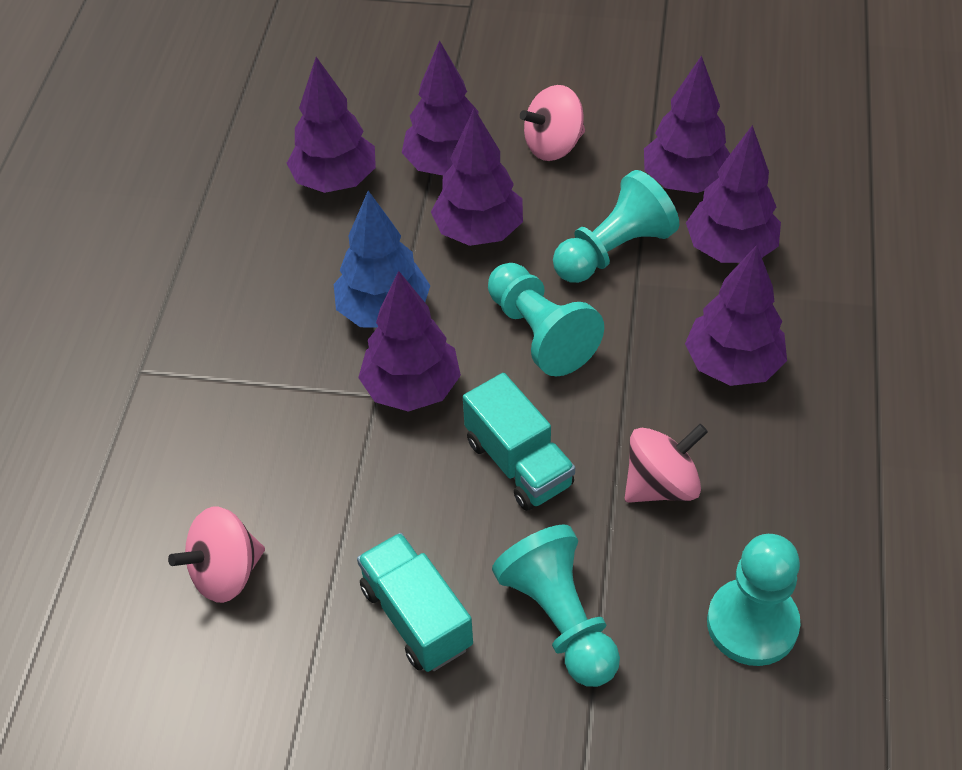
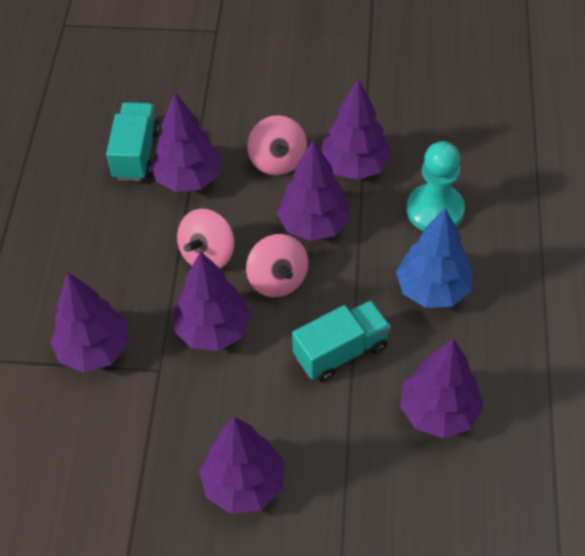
turquoise pawn: [488,263,604,376] [492,525,620,687] [553,170,679,283] [707,534,801,666] = 4 -> [407,141,465,231] = 1

